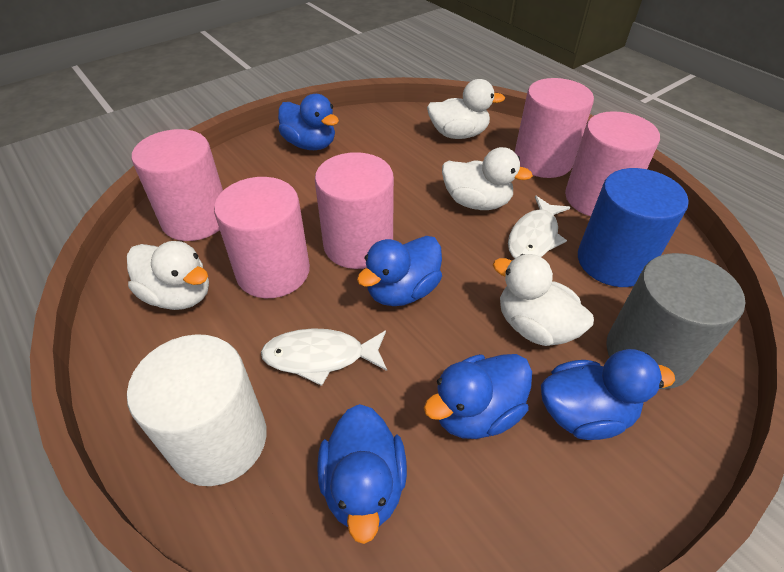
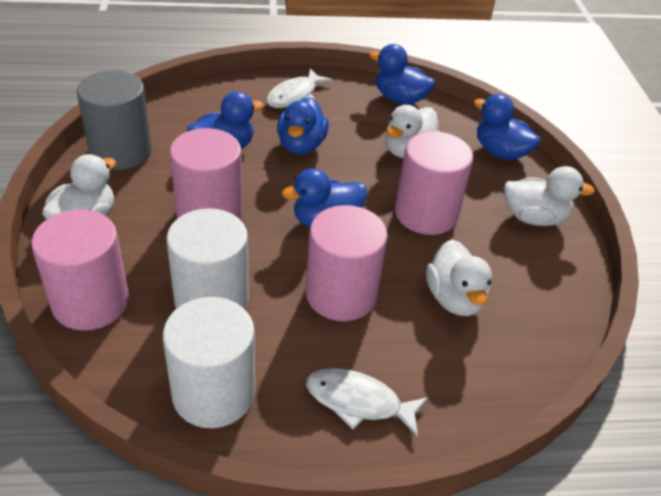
blue cylinder: [578,168,689,287] = 1 -> none = 0
pink cylinder: [131,129,223,241] [214,177,310,298] [315,152,394,269] [514,78,594,178] [565,111,660,216] = 5 -> [31,209,129,331] [170,128,243,219] [306,205,388,321] [395,131,474,235] = 4
white cylinder: [127,334,267,486] = 1 -> [163,297,255,428] [166,208,249,309] = 2

